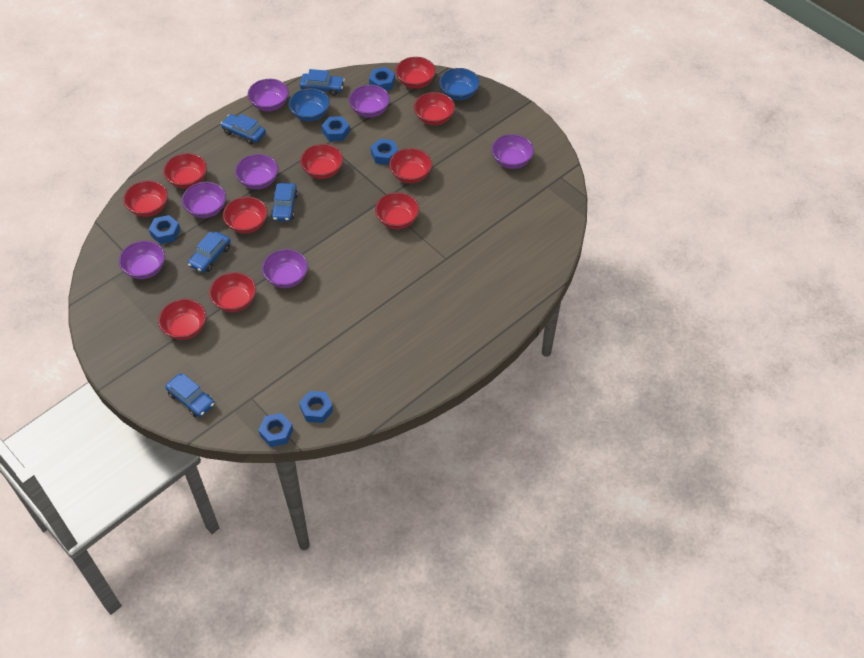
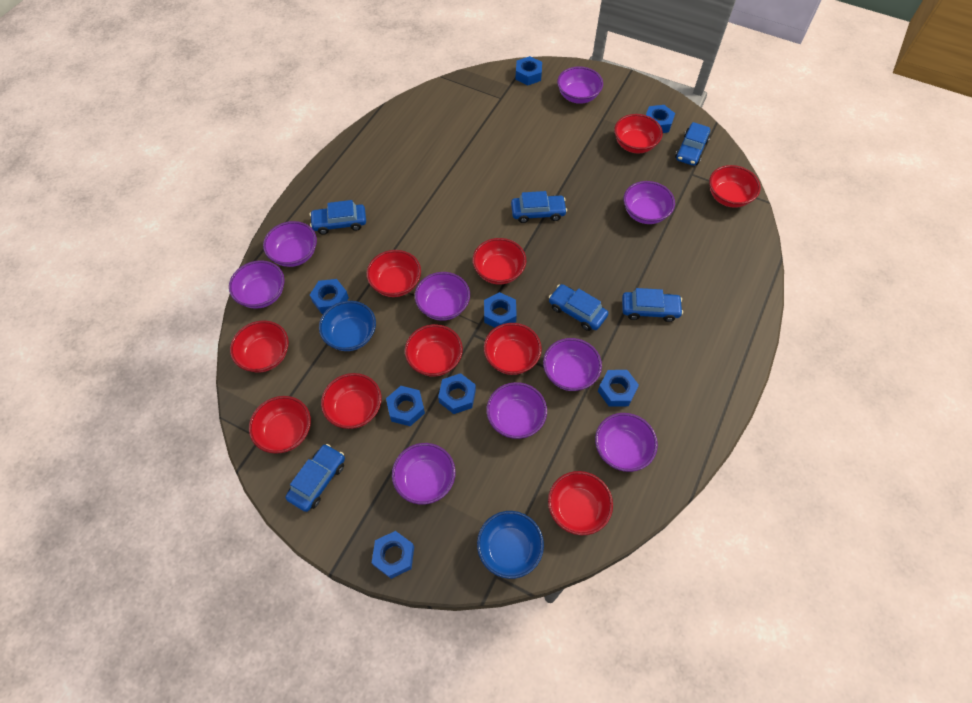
blue car: [165,374,215,417] [188,232,231,273] [221,114,266,145] [271,183,298,222] [300,69,345,96] = 5 -> [285,444,345,512] [310,200,366,235] [511,191,567,223] [549,284,609,331] [622,288,683,322] [675,122,710,166] = 6
blue nut: [149,215,180,244] [258,413,293,447] [299,391,333,423] [322,116,350,141] [369,67,395,91] [371,139,398,165] = 6 -> [310,279,349,314] [372,531,414,579] [386,386,425,426] [438,373,476,414] [484,292,517,328] [515,56,542,85] [598,370,639,407] [646,105,675,133] = 8
purple bowl: [119,240,165,279] [182,182,226,218] [235,154,278,189] [248,79,289,111] [262,249,308,288] [349,85,390,118] [491,134,534,169] = 7 -> [229,260,285,309] [263,221,317,267] [392,443,456,505] [415,272,470,321] [486,382,547,439] [543,338,602,391] [557,66,603,104] [595,413,658,472] [624,181,675,224] = 9

